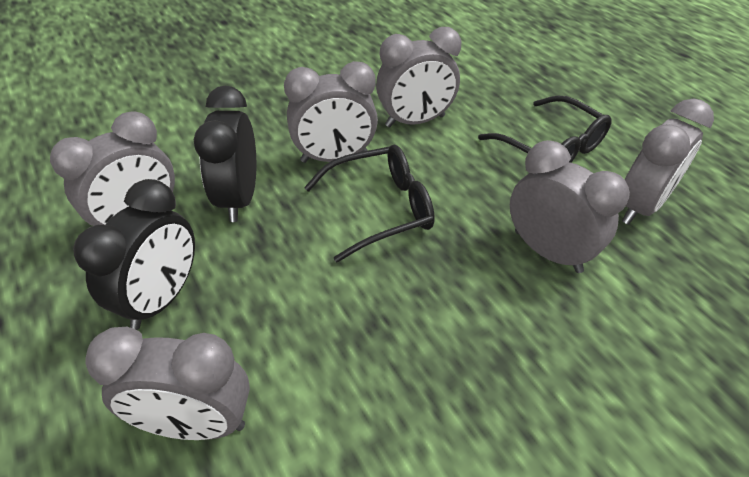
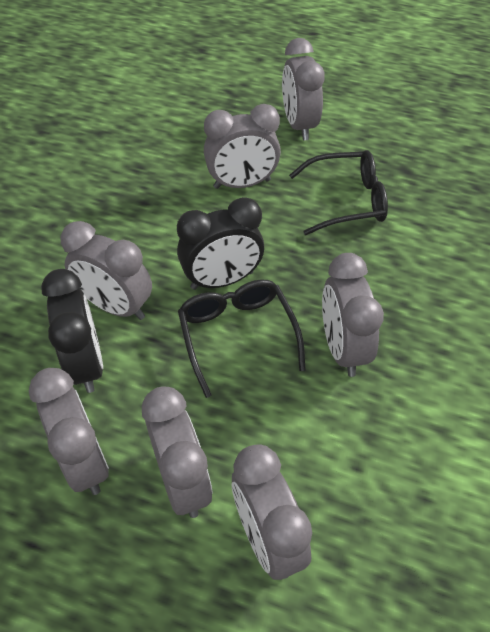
grey clock: [50,111,175,226] [85,327,250,440] [284,61,378,163] [376,27,461,127] [510,140,630,273] [622,98,714,225] = 6 -> [29,368,109,495] [60,221,152,320] [142,387,212,518] [204,104,281,189] [231,444,312,580] [282,38,325,140] [322,253,384,377] = 7

